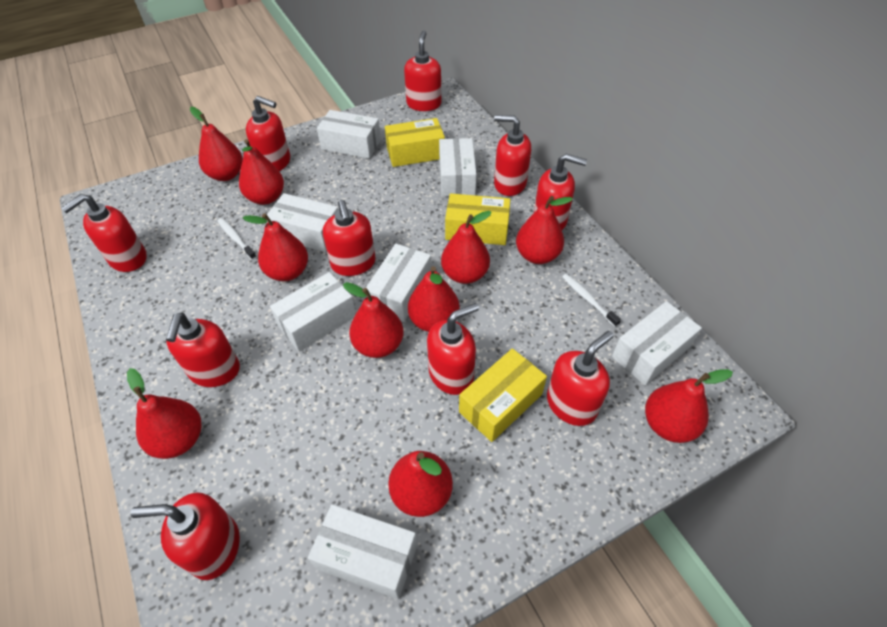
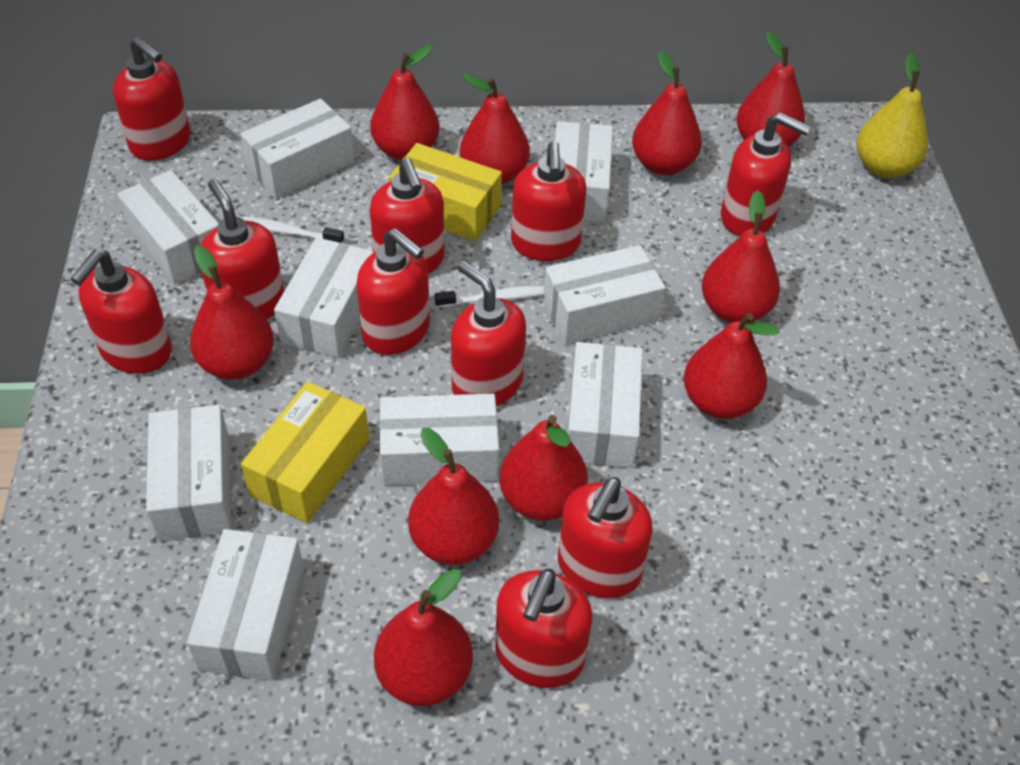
white box: [267,193,338,252] [270,272,356,352] [308,504,417,599] [317,110,381,159] [366,244,431,322] [439,138,477,197] [612,301,702,385] = 7 -> [117,170,218,285] [146,405,232,541] [187,529,304,681] [240,99,354,198] [274,237,374,358] [379,394,499,486] [543,245,665,345] [555,121,613,222] [567,342,643,468] = 9
yellow box: [385,118,445,167] [445,193,511,245] [459,348,547,442] = 3 -> [241,382,369,523] [389,143,502,241] = 2
yellow pear: none = 0 -> [857,53,928,178] = 1

